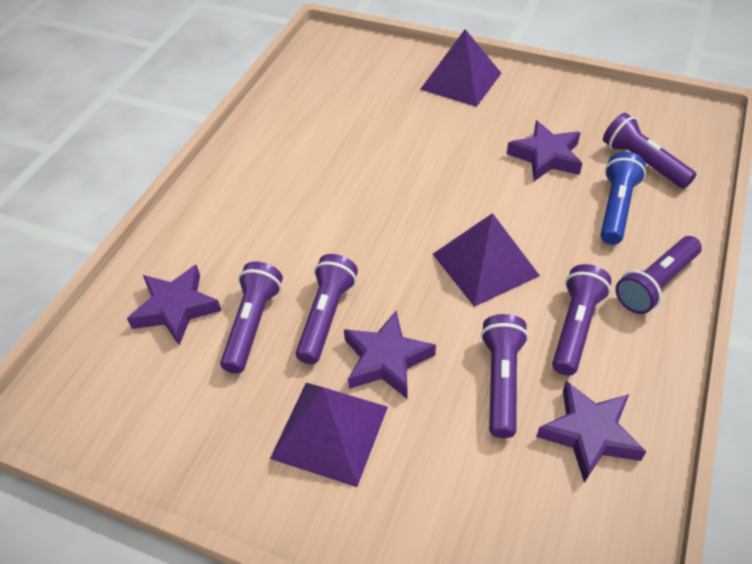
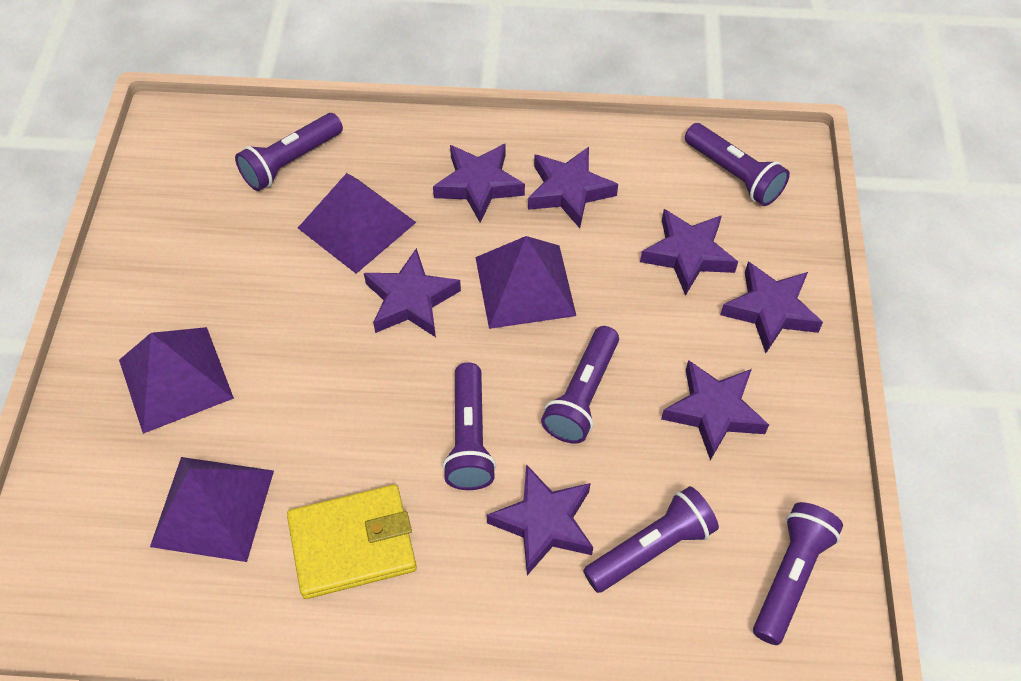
blue flashlight: [600,152,646,245] = 1 -> none = 0
purple pyramid: [270,383,388,487] [420,29,501,107] [433,213,540,307] = 3 -> [119,327,234,434] [150,457,274,562] [298,173,416,274] [475,236,576,329] = 4
purple star: [127,265,221,346] [344,311,436,399] [507,120,582,181] [536,381,646,483] = 4 -> [364,248,461,337] [433,144,525,222] [487,464,593,575] [528,147,618,228] [640,209,738,296] [661,360,769,460] [720,261,823,353] = 7
yellow wallet: none = 0 -> [287,485,417,599] = 1

